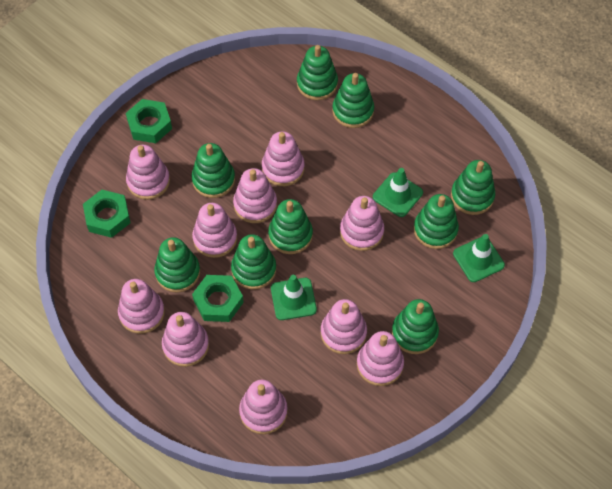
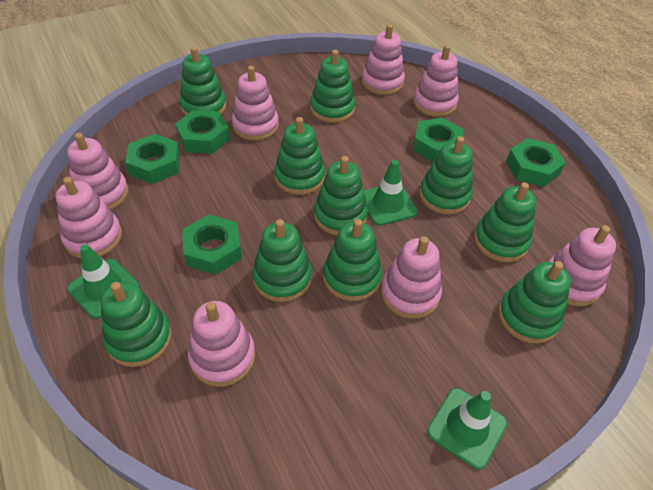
green nut: [83,190,131,238] [126,99,172,143] [192,275,244,322] = 3 -> [125,134,180,184] [175,110,230,154] [182,215,242,275] [413,117,464,162] [506,138,566,187] = 5
green stacking toy: [154,237,200,293] [191,143,235,198] [231,234,276,290] [268,199,313,254] [297,45,338,100] [332,73,374,128] [392,299,439,354] [414,194,459,249] [451,160,495,215] = 9 -> [101,282,172,367] [179,47,226,116] [252,219,312,302] [274,117,325,195] [310,50,355,123] [314,156,368,236] [323,219,382,301] [419,136,473,215] [474,182,536,262] [498,261,571,344] = 10
pink stacking toy: [118,279,165,334] [126,145,170,200] [162,312,209,367] [192,203,237,258] [233,168,277,223] [239,380,288,434] [262,131,305,186] [321,299,367,354] [340,196,384,251] [357,331,404,386] = 10 -> [56,177,122,258] [67,133,129,210] [188,301,255,387] [232,66,279,141] [362,24,405,95] [381,236,442,319] [413,45,459,117] [548,225,616,306] = 8

